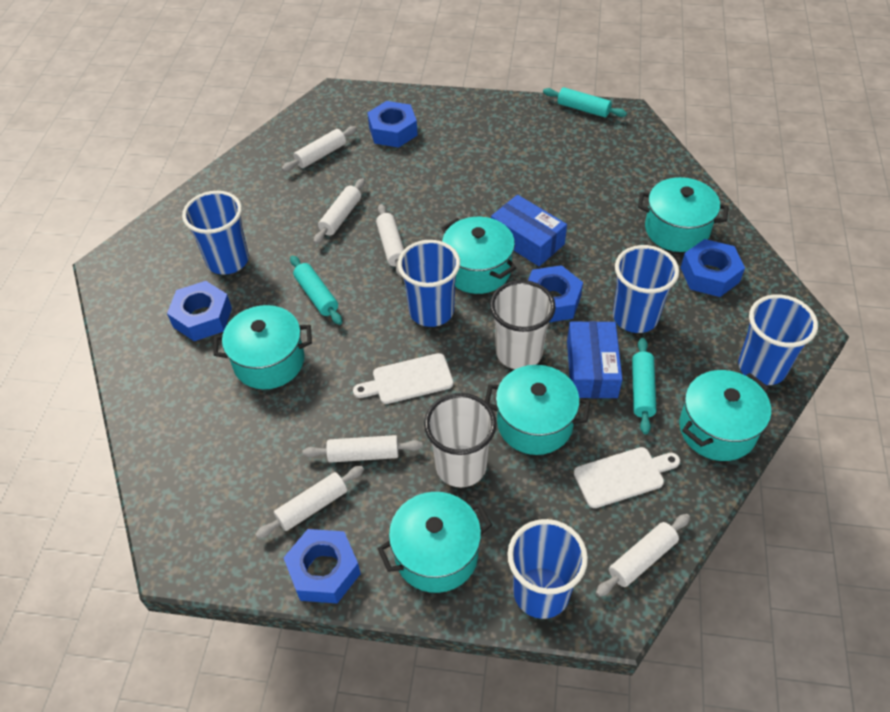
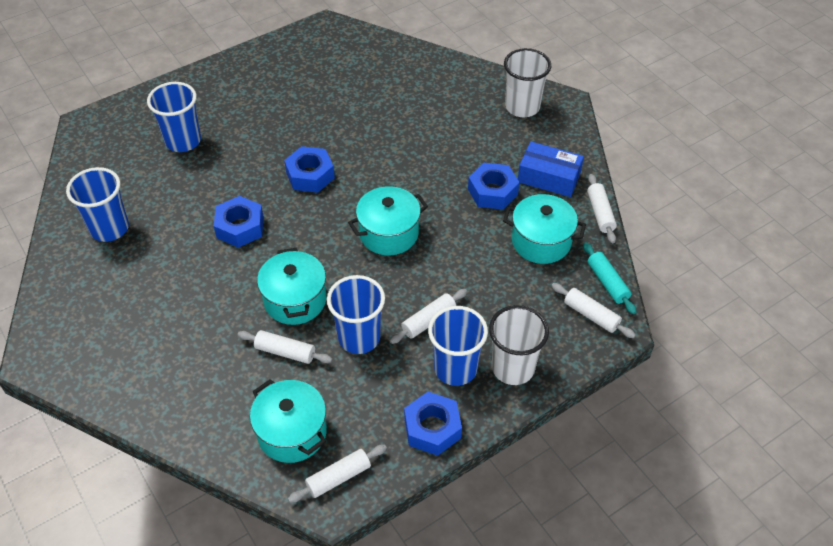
blue box: [491,195,567,266] [567,321,623,398] = 2 -> [518,142,584,197] = 1
blue cup: [182,191,249,275] [398,240,460,327] [507,519,588,619] [613,245,679,333] [738,294,818,385] = 5 -> [66,167,129,242] [147,82,201,152] [327,275,385,354] [428,306,488,386] = 4
blue nut: [167,281,232,341] [283,529,361,603] [368,101,418,148] [528,265,583,322] [681,239,745,297] = 5 -> [214,196,264,248] [284,146,335,193] [404,392,462,456] [468,163,520,210] = 4
turquoise pot: [213,305,312,389] [377,492,492,593] [442,217,516,294] [485,365,590,455] [638,177,729,252] [679,370,771,461] = 6 -> [250,379,327,463] [257,248,326,325] [348,186,428,255] [503,194,586,264] = 4
turquoise rolling pin: [290,255,342,325] [543,87,627,117] [632,338,656,434] = 3 -> [583,242,636,314] = 1
white cutting board: [353,353,453,404] [574,447,680,508] = 2 -> none = 0
white rolling pin: [255,466,364,539] [282,126,357,171] [303,435,423,463] [314,178,365,244] [376,204,404,277] [596,514,690,597] = 6 -> [238,330,332,364] [288,445,387,503] [389,289,467,344] [552,283,636,338] [587,174,617,244] = 5

